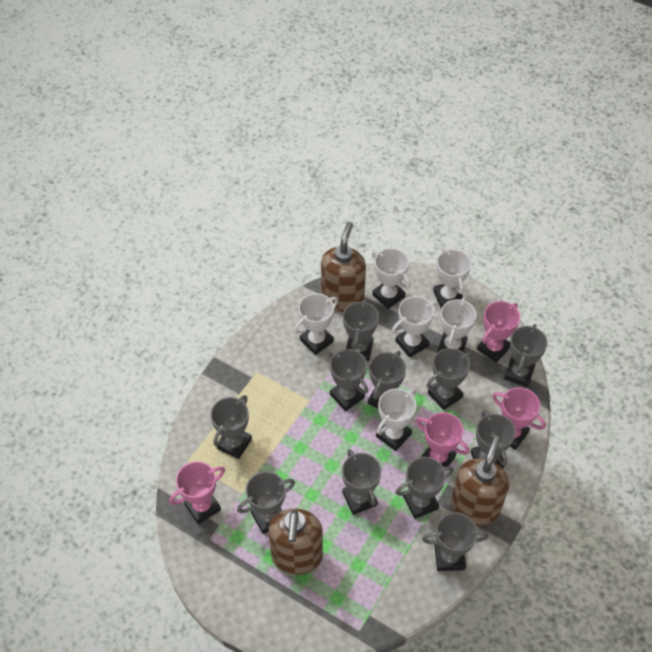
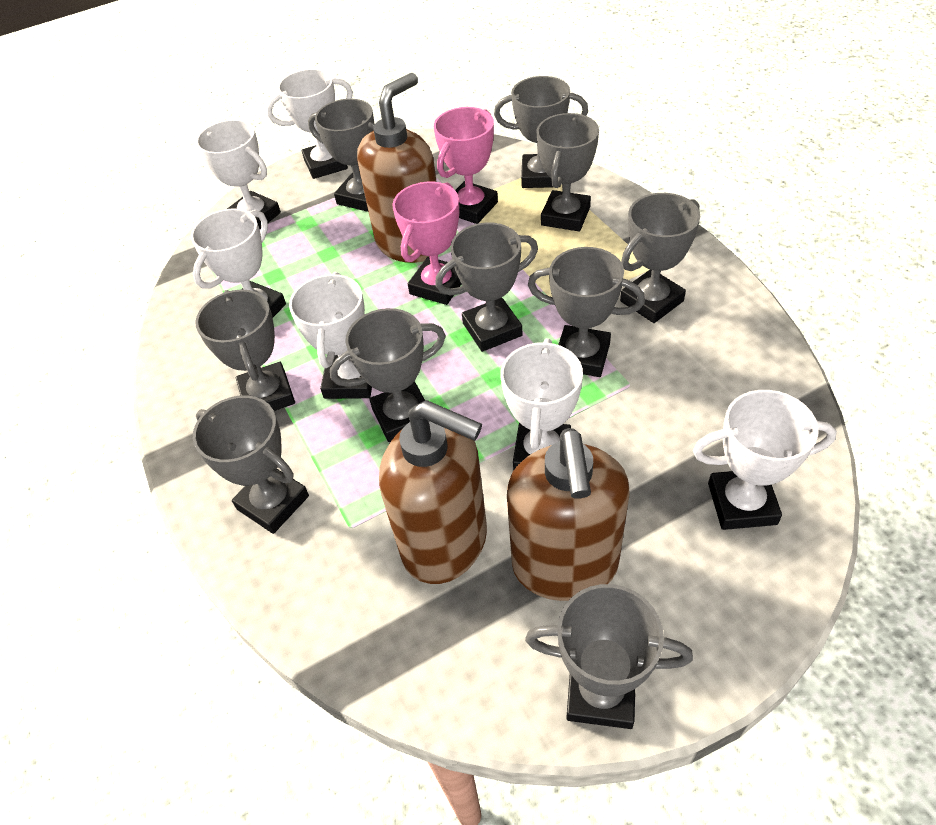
grey trophy: [210,395,252,459] [237,471,295,534] [328,349,368,411] [342,449,382,515] [343,299,379,361] [368,351,406,408] [395,457,454,519] [422,512,488,571] [426,348,473,410] [471,410,516,468] [504,324,548,387] = 11 -> [193,395,309,534] [195,289,295,411] [308,99,375,212] [330,308,446,442] [435,223,538,352] [494,76,588,188] [525,584,693,729] [528,247,645,377] [536,113,599,232] [620,193,700,323] = 10
pink trophy: [169,461,225,524] [416,412,470,467] [477,301,520,363] [492,387,546,450] = 4 -> [393,182,461,305] [434,107,498,224] = 2

